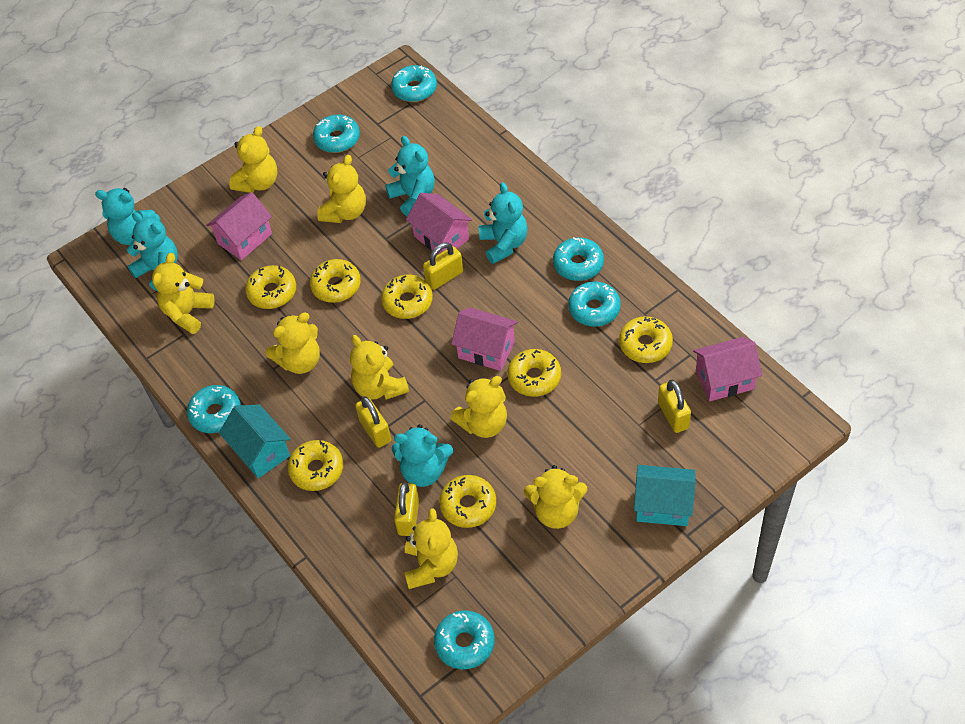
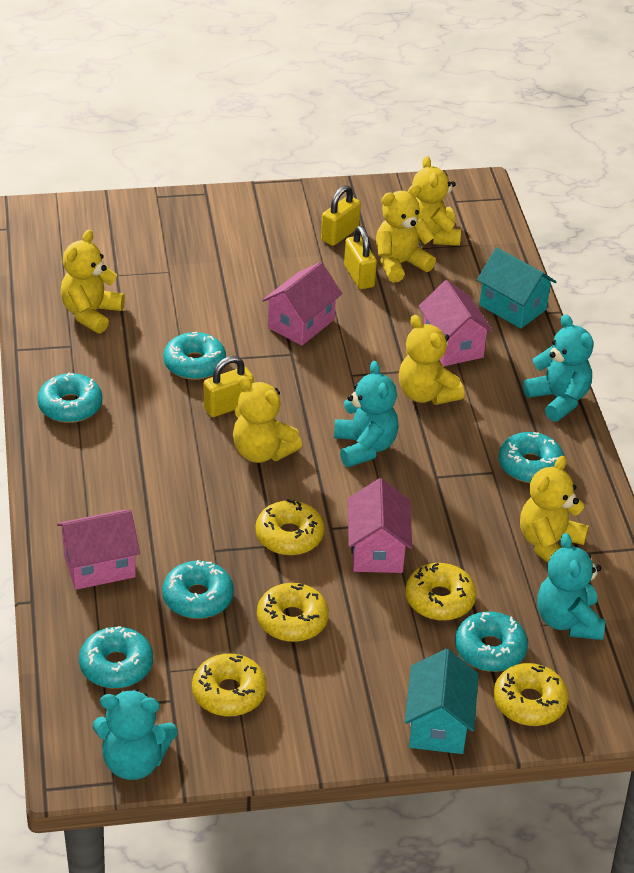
turquoise teddy bear: [95,188,160,245] [127,212,178,291] [385,136,435,216] [392,424,453,487] [479,182,528,264] = 5 -> [93,689,178,780] [334,361,399,467] [523,314,593,421] [537,533,605,640] = 4
yellow donut: [245,265,296,309] [288,440,343,491] [310,259,361,303] [381,275,433,319] [439,475,496,528] [507,349,561,397] [619,316,673,363] = 7 -> [192,654,267,717] [255,499,324,555] [257,583,329,642] [405,563,476,621] [494,663,569,726] = 5
yellow padlock: [355,396,391,448] [394,482,419,536] [423,242,463,290] [658,380,691,433] = 4 -> [204,356,254,417] [321,185,361,246] [344,226,377,289] = 3
yellow teddy bear: [152,253,214,334] [229,126,278,193] [266,313,320,374] [317,155,366,223] [350,335,409,400] [404,508,458,589] [450,376,507,438] [524,465,588,529] = 8 -> [61,230,125,334] [233,376,302,463] [376,185,436,283] [399,315,464,405] [412,156,461,246] [520,456,589,563] = 6

